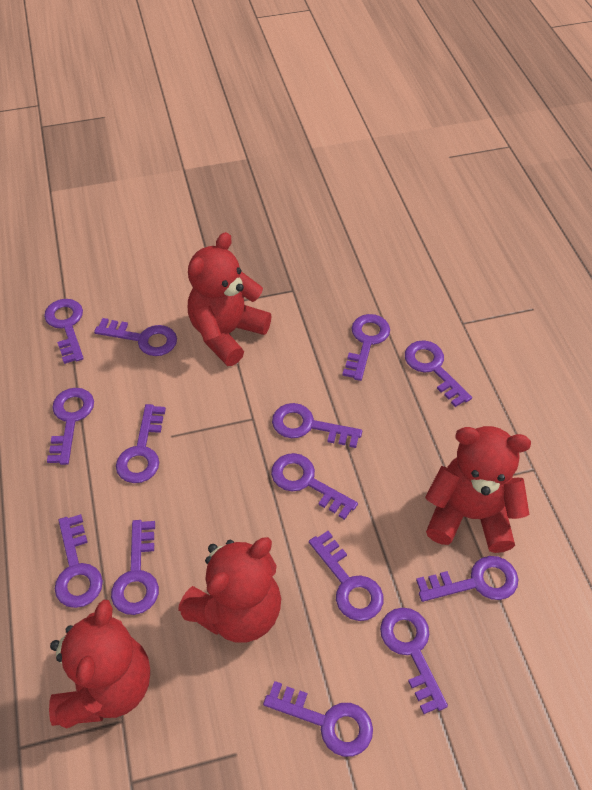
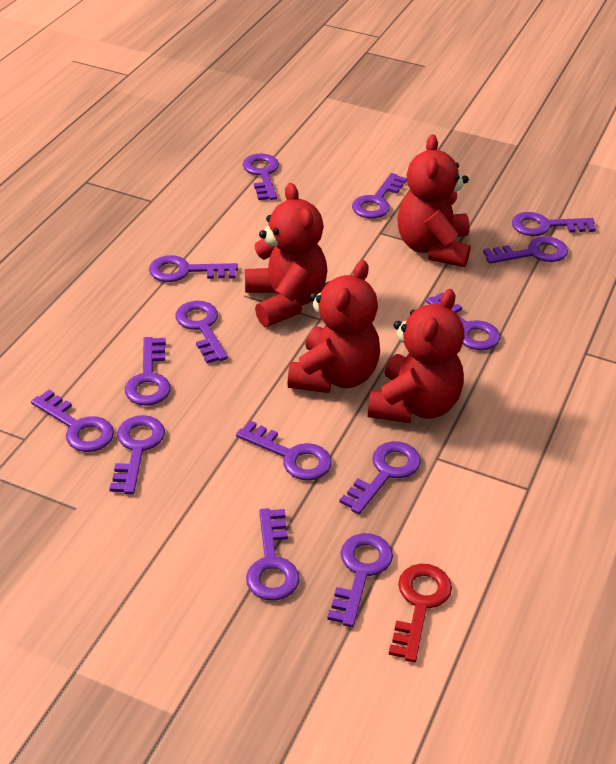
red key: none = 0 -> [389,564,452,663] = 1

